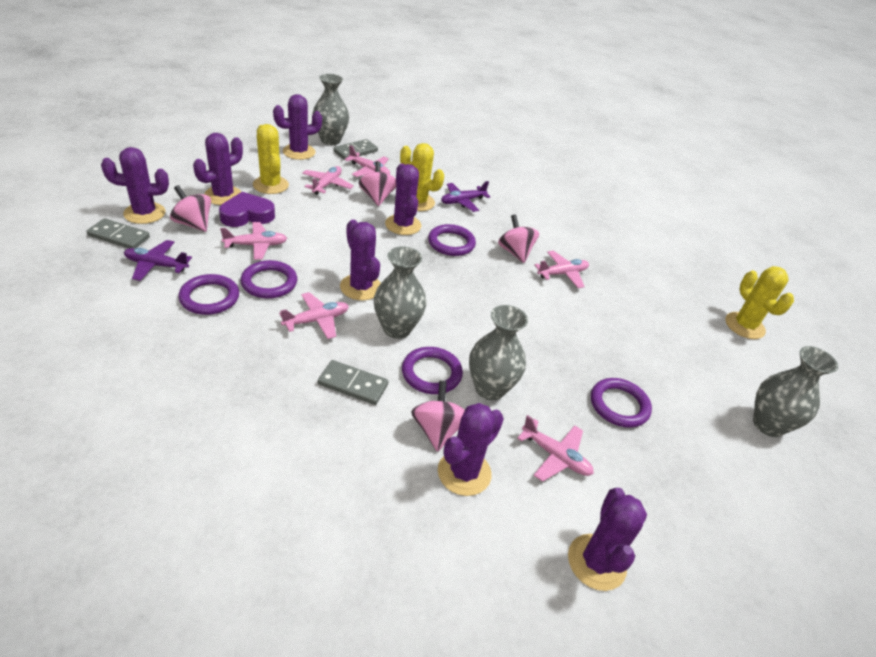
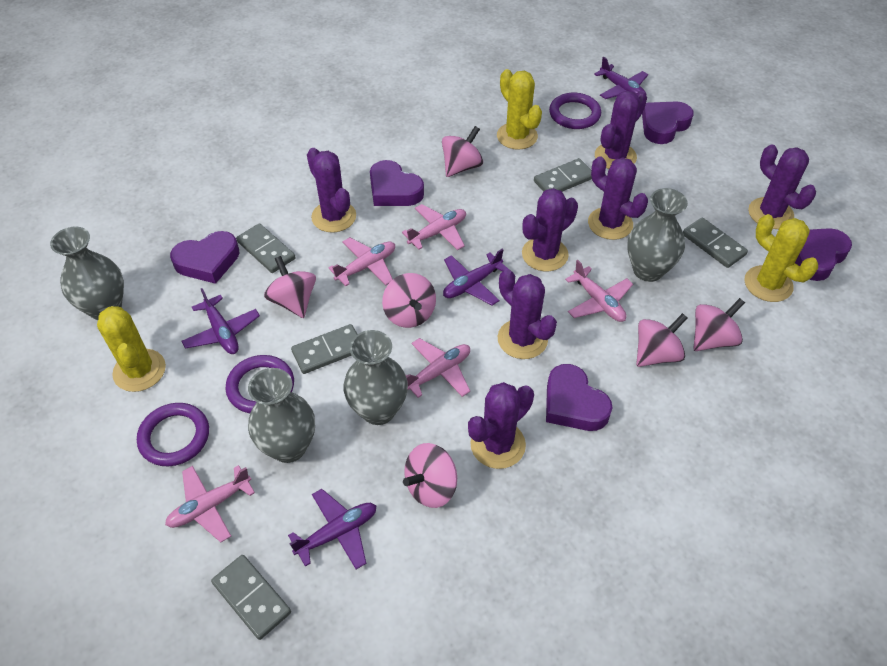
grey domino: [87,218,150,248] [318,360,388,405] [333,139,378,159] = 3 -> [211,555,291,640] [236,223,296,273] [291,324,358,374] [534,158,592,192] [683,218,748,268] = 5
pink plane: [220,222,287,260] [279,292,349,339] [302,166,354,195] [344,145,390,177] [517,415,594,482] [534,251,589,288] = 6 -> [165,465,255,542] [328,237,395,286] [402,204,466,250] [405,338,470,398] [565,260,633,322] = 5
pink spinning top: [170,185,211,232] [359,161,396,206] [411,381,465,452] [498,214,539,263] = 4 -> [264,256,316,318] [382,273,436,328] [403,443,457,508] [442,126,483,177] [636,313,687,367] [693,298,745,351] = 6
purple heart: [219,192,275,227] = 1 -> [170,231,239,284] [370,160,424,206] [546,364,612,431] [642,101,694,144] [795,228,852,281] = 5
purple plane: [124,240,192,281] [441,181,490,212] = 2 -> [182,288,260,354] [288,489,377,569] [443,249,508,305] [594,56,648,99] = 4
purple ring: [178,274,239,315] [241,260,297,299] [402,347,463,394] [428,224,476,256] [591,378,652,428] = 5 -> [137,403,209,466] [225,355,294,413] [549,93,601,129] = 3

